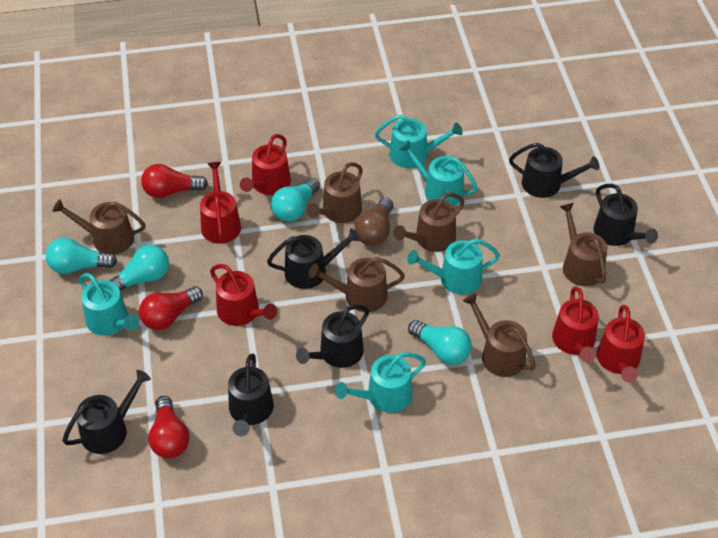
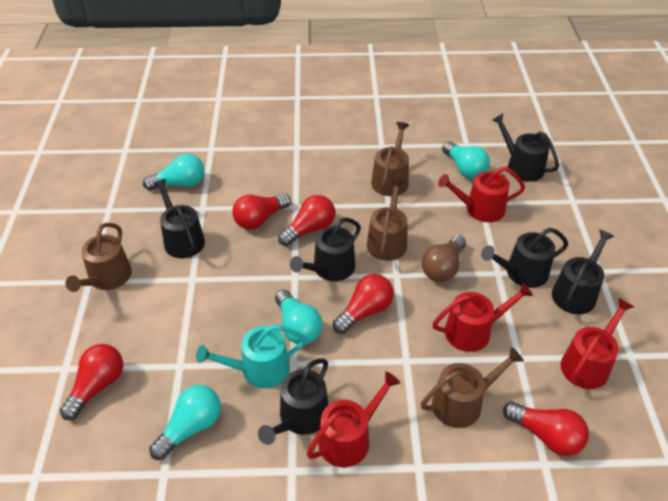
brown watering can: [52,199,146,255] [306,162,363,223] [308,257,405,312] [393,193,464,252] [463,293,536,377] [559,203,607,286] = 6 -> [65,223,132,292] [367,178,407,261] [371,122,409,196] [421,347,524,428] = 4
red light bulb: [139,286,203,330] [141,164,208,198] [148,396,190,459] = 3 -> [60,344,123,420] [232,193,291,230] [278,195,335,246] [333,274,394,334] [503,402,589,456] = 5
red watering can: [200,162,241,244] [210,264,277,326] [240,134,291,195] [552,287,599,363] [597,305,645,383] = 5 -> [307,372,400,467] [433,282,533,352] [438,167,525,222] [561,298,634,389] = 4
turquoise watering can: [79,273,139,336] [335,352,426,413] [375,115,463,168] [399,140,478,206] [407,238,500,294] = 5 -> [196,325,306,388] = 1

